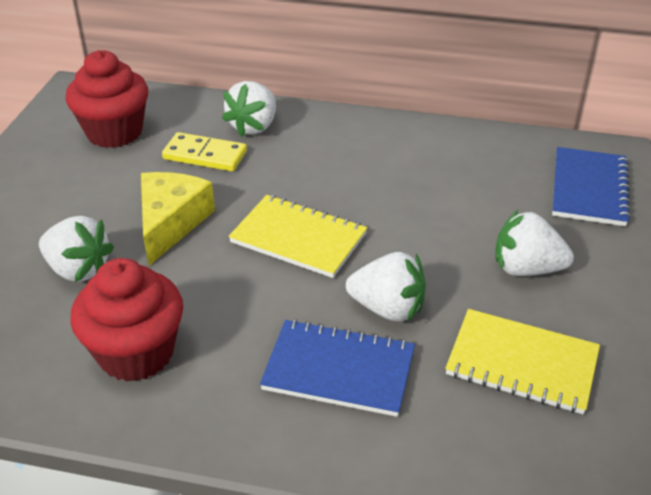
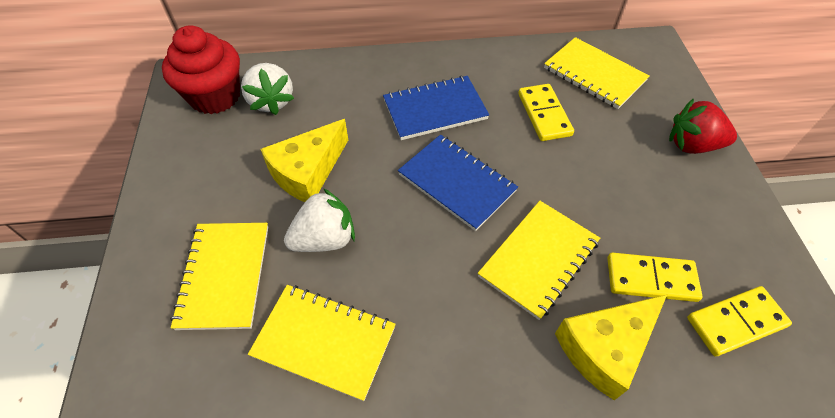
red cupcake: [65,50,148,148] [70,258,183,382] = 2 -> [162,25,240,114] = 1
red strawberry: none = 0 -> [669,99,737,154] = 1
white strawberry: [39,216,114,282] [222,81,276,137] [346,252,426,322] [495,210,574,276] = 4 -> [241,63,294,115] [284,188,355,252] = 2
yellow cheese: [141,172,215,266] = 1 -> [260,119,348,202] [555,295,667,400] = 2
yellow domino: [162,132,247,171] = 1 -> [518,84,574,141] [607,253,702,302] [687,286,792,357] = 3
yellow notebook: [229,195,367,278] [445,309,600,414] = 2 -> [170,223,268,330] [248,285,396,401] [478,201,600,320] [544,37,649,109] = 4

